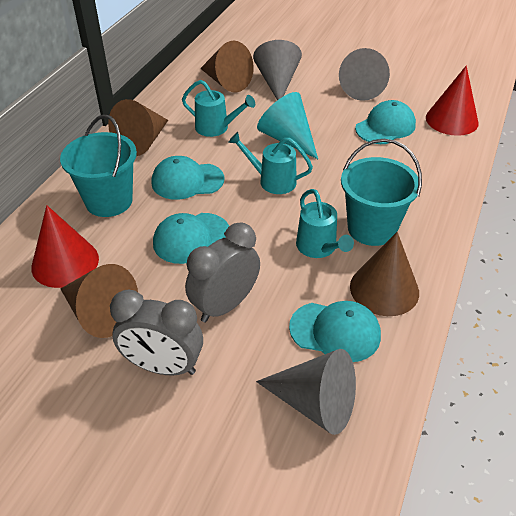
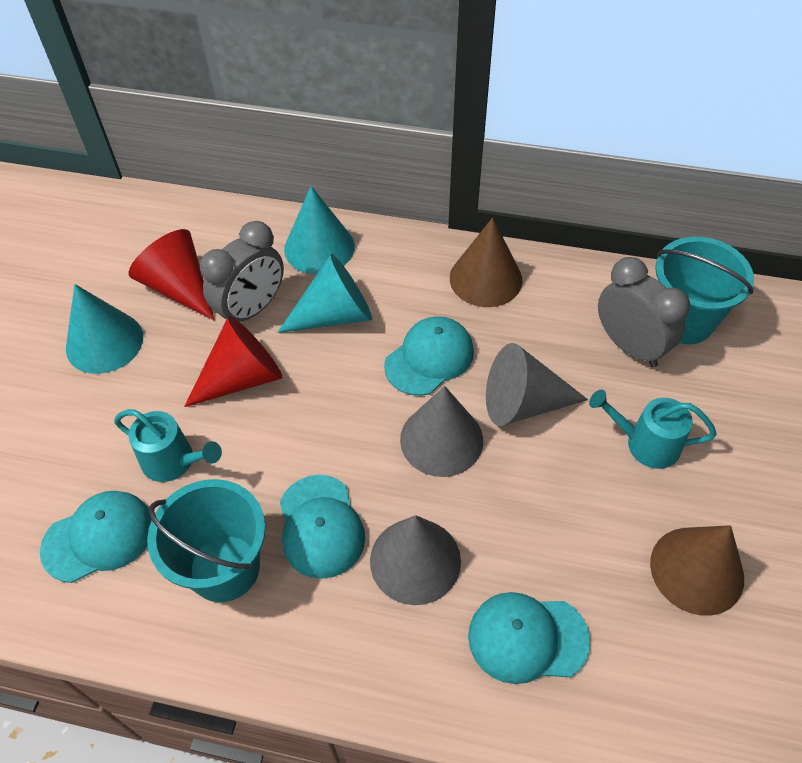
brown cone: [61,264,138,338] [108,99,168,156] [200,41,254,93] [350,232,419,316] = 4 -> [450,218,523,307] [650,525,744,616] = 2
turquoise cone: [257,92,318,159] = 1 -> [66,284,143,374] [277,254,372,333] [284,186,355,274] = 3
turquoise watering can: [182,80,255,137] [228,132,313,194] [296,189,354,258] = 3 -> [114,409,222,482] [589,390,717,469] = 2

